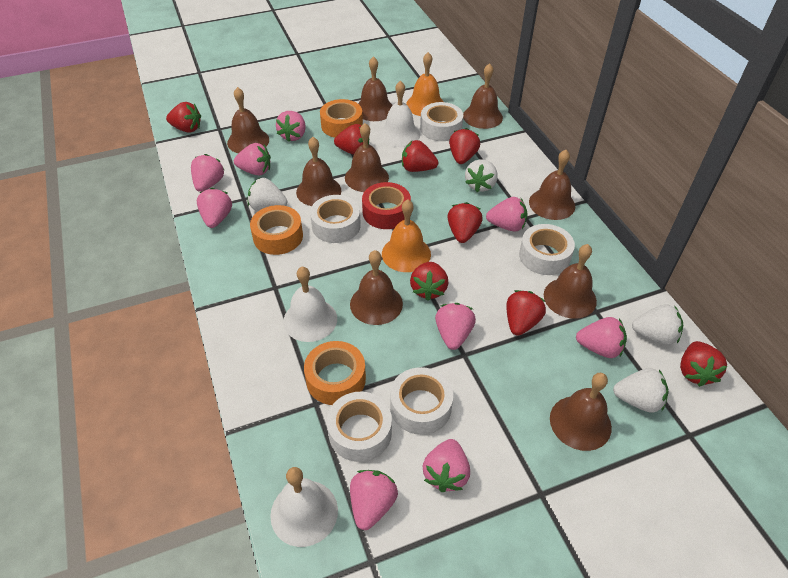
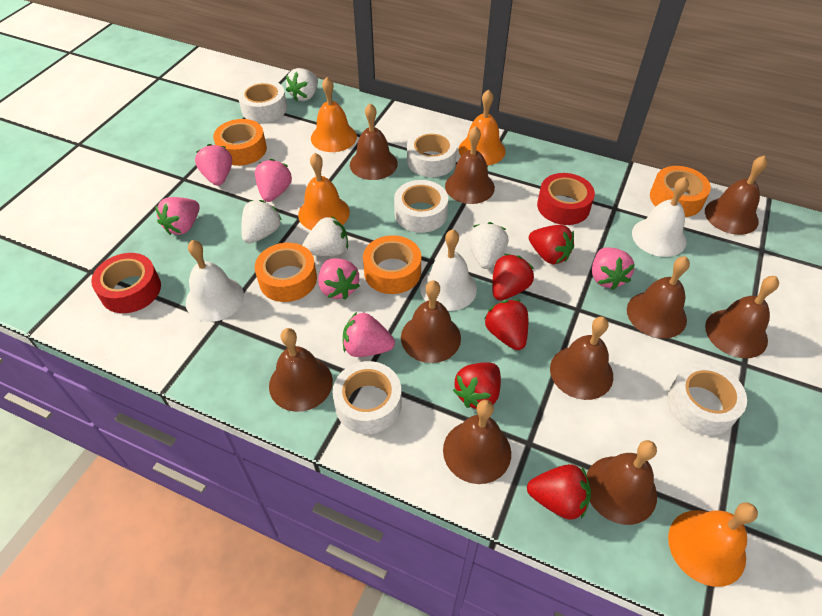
brown bell: [227,87,269,154] [296,137,341,206] [345,123,389,192] [350,250,403,325] [358,56,393,121] [463,63,503,129] [529,150,575,220] [544,244,597,319] [550,373,612,451] = 9 -> [269,328,333,412] [350,103,398,180] [401,280,461,363] [443,400,511,484] [445,126,495,204] [550,317,613,400] [587,440,657,525] [627,256,690,339] [705,155,767,235] [705,276,779,358] = 10
orange bell: [382,199,431,272] [406,52,444,116] = 2 -> [298,153,350,230] [311,77,357,152] [459,89,506,165] [668,502,758,587] = 4
orange tape: [250,205,303,255] [304,341,366,405] [320,99,363,138] = 3 -> [213,119,267,166] [255,243,317,302] [363,235,421,294] [650,166,711,217] = 4
pink strawberry: [191,154,224,192] [197,188,232,228] [234,143,271,175] [276,111,306,142] [350,470,398,530] [423,439,470,492] [435,303,476,350] [486,197,528,232] [576,317,627,358] = 9 -> [155,197,200,235] [195,144,232,186] [255,159,292,202] [318,258,360,300] [343,312,395,357] [592,247,635,290] = 6
red strawberry: [166,102,201,133] [334,124,369,155] [402,140,438,172] [410,262,448,301] [447,202,483,243] [449,128,480,164] [506,290,546,336] [680,341,728,387] = 8 -> [453,362,501,409] [484,299,528,350] [492,254,534,301] [527,464,591,520] [529,225,574,264] = 5
red tape: [362,182,411,229] = 1 -> [91,253,161,313] [537,173,595,225] = 2

